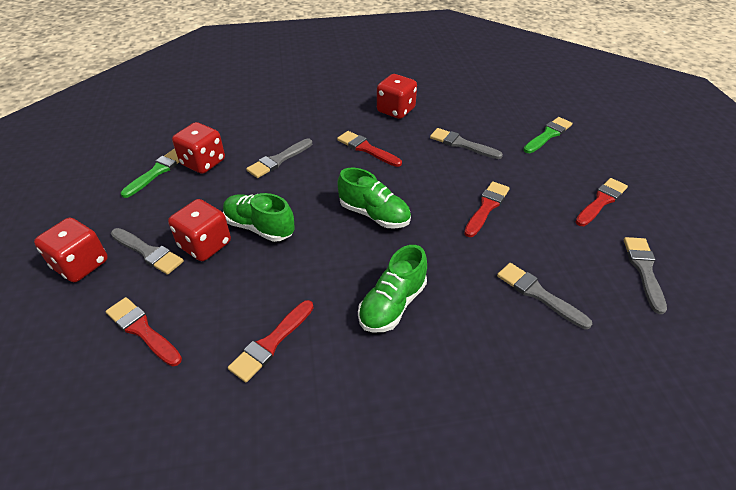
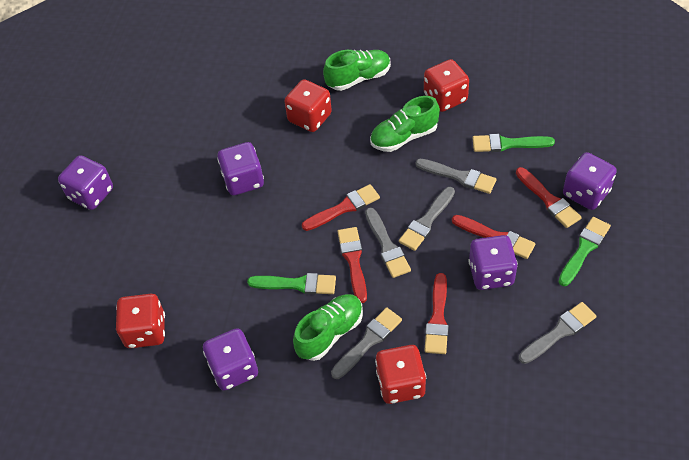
green brush: [121,149,179,198] [524,117,573,153] = 2 -> [247,273,336,294] [472,134,555,152] [558,217,611,286] = 3
purple dice: none = 0 -> [58,155,113,210] [203,328,258,391] [217,142,264,195] [469,235,518,290] [563,152,617,210] = 5

